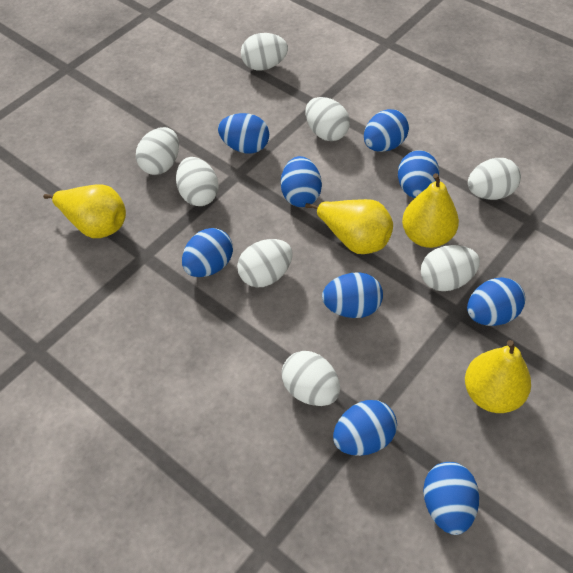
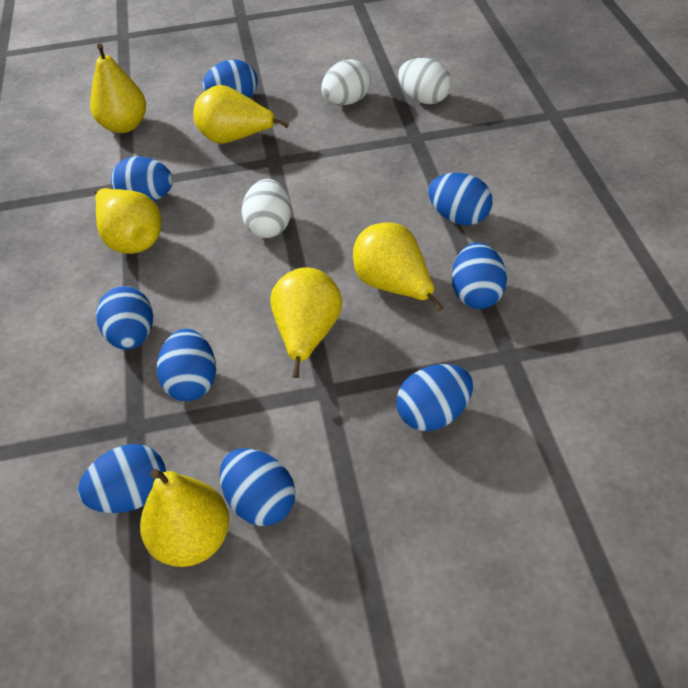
white egg: [136,127,179,175] [176,157,219,206] [237,239,293,288] [241,33,288,70] [282,351,340,406] [305,97,350,141] [421,245,480,291] [468,158,521,200] = 8 -> [242,179,291,238] [321,59,371,105] [398,58,451,104] = 3
yellow pear: [43,184,126,238] [305,199,393,254] [402,173,459,248] [465,340,531,413] = 4 -> [90,44,146,133] [94,188,162,254] [140,469,229,567] [194,85,290,144] [270,267,342,378] [353,222,443,311] = 6

